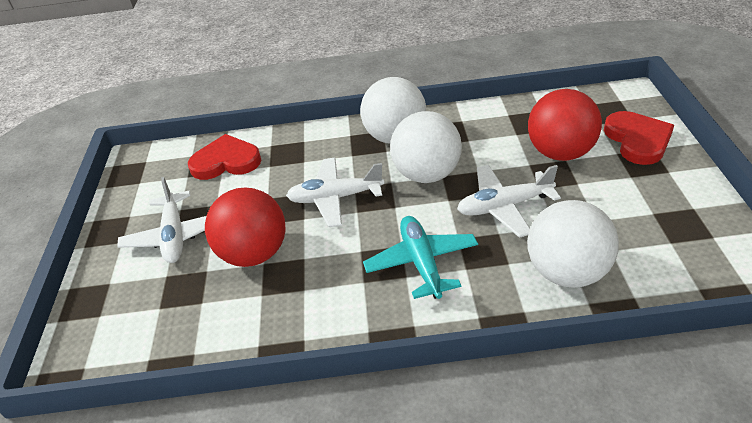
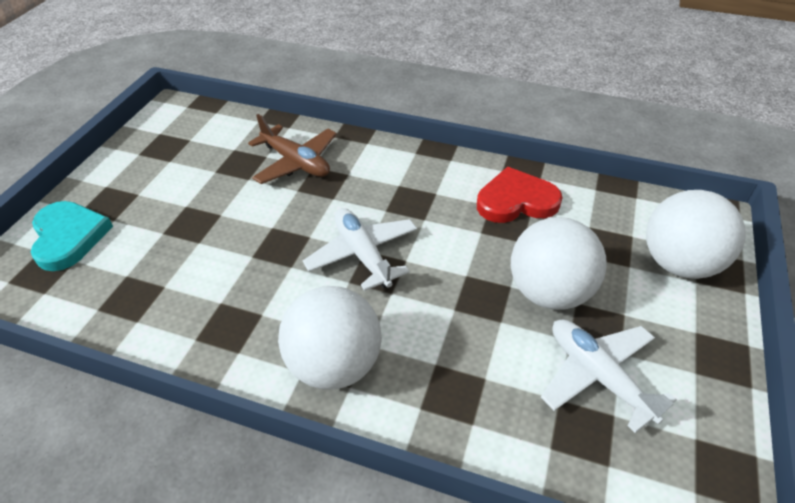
brown plane: none = 0 -> [248,114,337,184] = 1
red ball: [205,187,286,267] [528,89,602,161] = 2 -> none = 0
red heart: [188,134,261,180] [604,111,674,165] = 2 -> [477,167,563,223] = 1
turquoise heart: none = 0 -> [31,201,113,271] = 1
turquoise plane: [363,216,478,299] = 1 -> none = 0
white plane: [117,177,206,263] [286,157,384,227] [457,165,561,238] = 3 -> [303,208,417,291] [541,319,677,433] = 2

